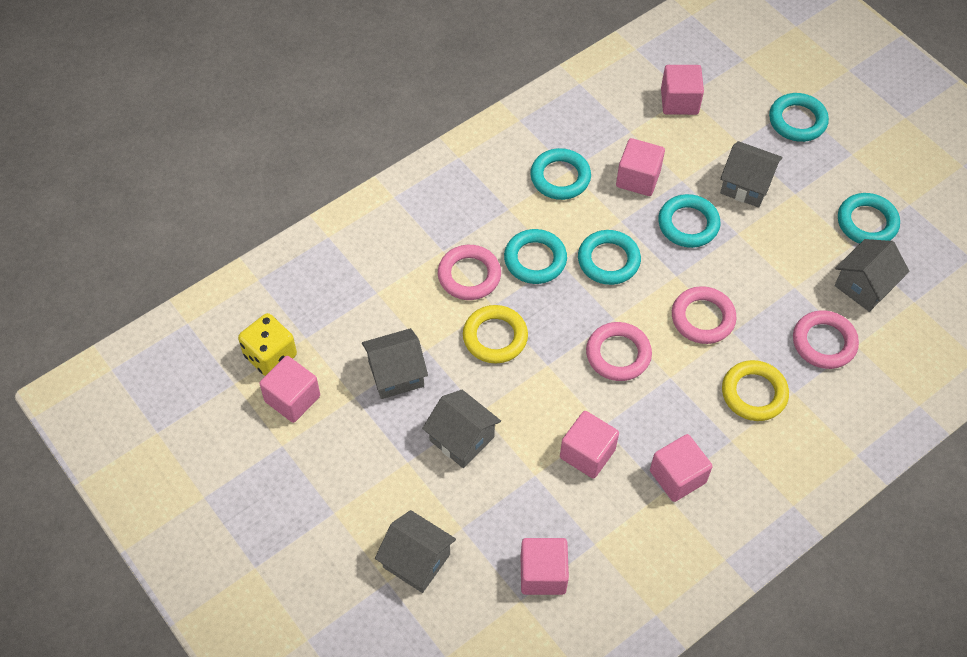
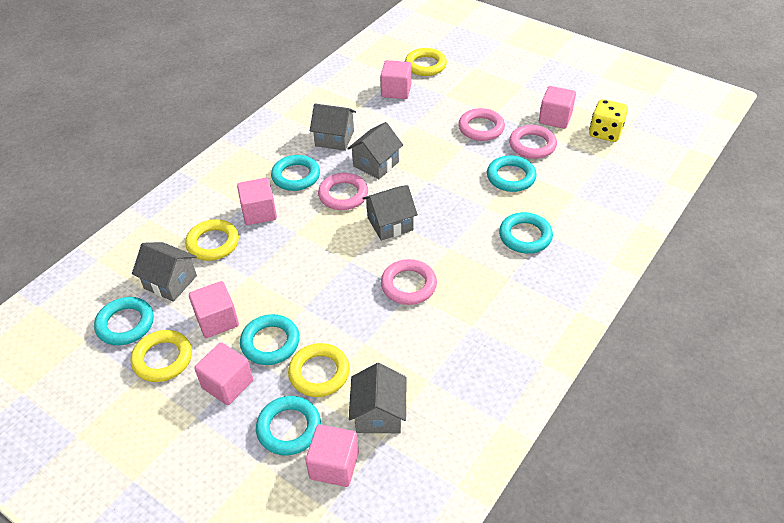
yellow ring: [463,305,528,364] [722,360,789,421] = 2 -> [130,330,192,382] [185,219,239,261] [288,343,350,397] [405,48,447,76] = 4

